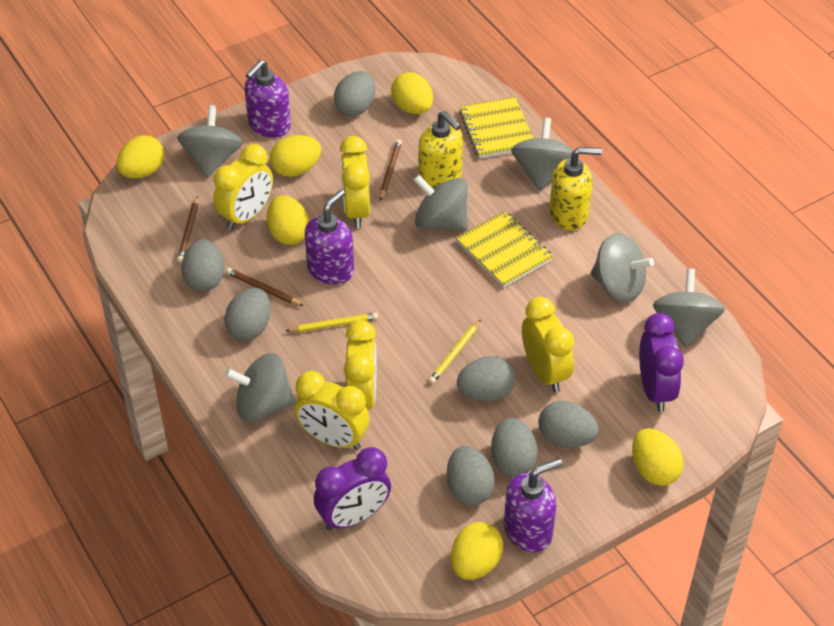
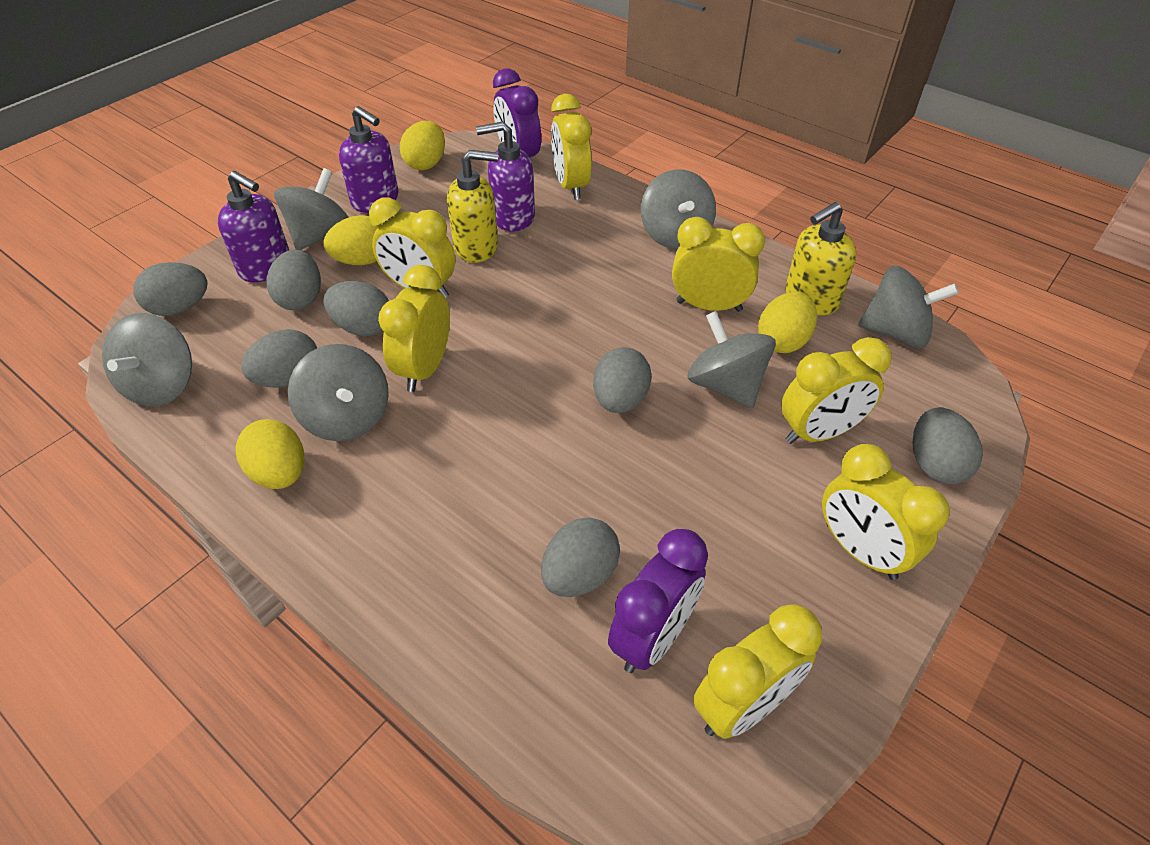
brown pencil: [177,196,198,263] [226,268,304,306] [380,139,402,201] = 3 -> none = 0
yellow clock: [213,144,273,230] [294,371,370,450] [340,136,370,228] [344,320,377,410] [522,297,574,393] = 5 -> [369,197,456,298] [378,265,450,392] [551,94,592,200] [672,217,765,312] [693,604,822,739] [781,337,892,444] [822,444,950,580] = 7
yellow egg: [117,135,164,178] [267,195,309,245] [270,135,321,177] [391,72,433,114] [451,522,503,580] [632,428,684,486] = 6 -> [235,419,304,489] [324,215,382,265] [400,121,445,171] [758,292,817,353] = 4
yellow notebook: [456,211,553,288] [459,97,533,159] = 2 -> none = 0
yellow pencil: [286,313,378,332] [428,319,481,384] = 2 -> none = 0

